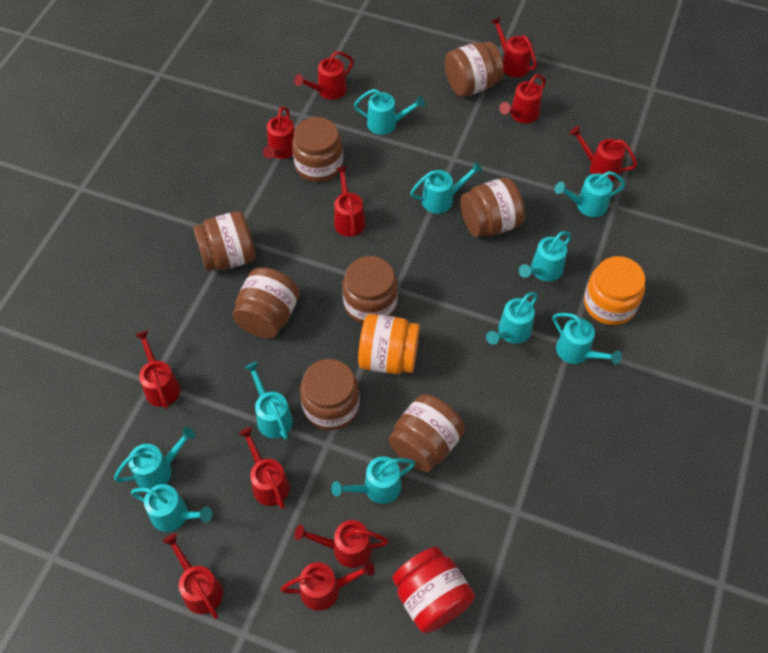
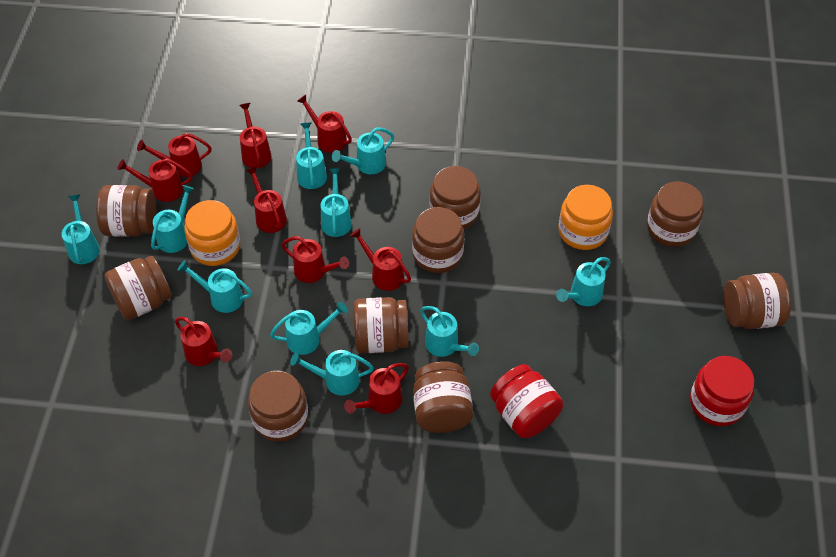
brown jar: [193,211,256,271] [232,267,299,338] [292,117,343,182] [300,359,360,430] [342,256,398,324] [389,395,465,472] [445,41,504,97] [460,177,525,237] = 8 -> [96,185,156,237] [104,256,172,320] [248,371,308,442] [354,297,409,353] [412,207,464,273] [413,361,473,433] [429,166,481,229] [647,181,703,247] [723,273,791,329] = 9
red jar: [392,547,475,633] = 1 -> [490,364,563,438] [690,356,754,426] = 2
red watering can: [135,330,180,409] [163,533,223,619] [239,427,290,509] [263,107,295,159] [280,560,375,611] [294,51,354,100] [295,520,389,568] [334,166,365,237] [491,17,537,77] [499,74,546,123] [569,126,637,181] = 11 -> [117,159,192,202] [137,133,211,177] [175,317,232,366] [239,103,272,168] [245,166,287,233] [282,236,349,283] [297,95,352,153] [344,363,409,414] [350,228,411,291] = 9

